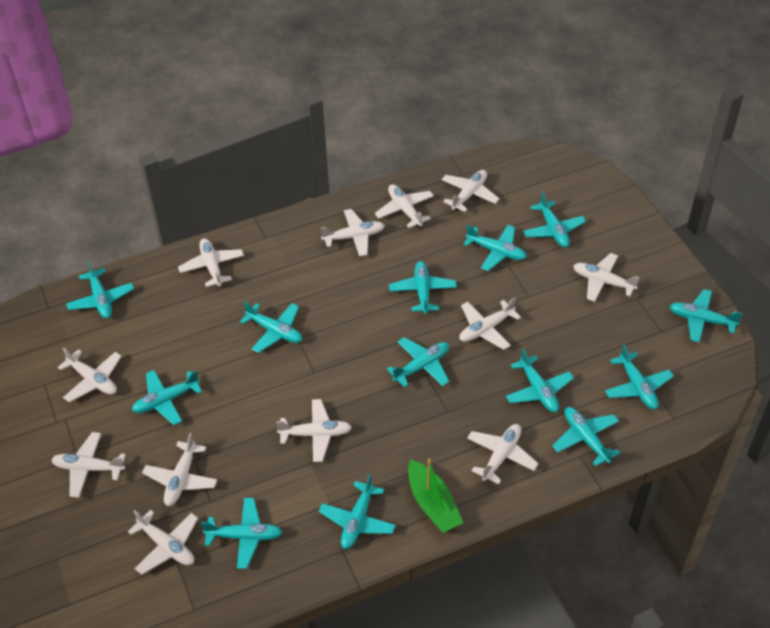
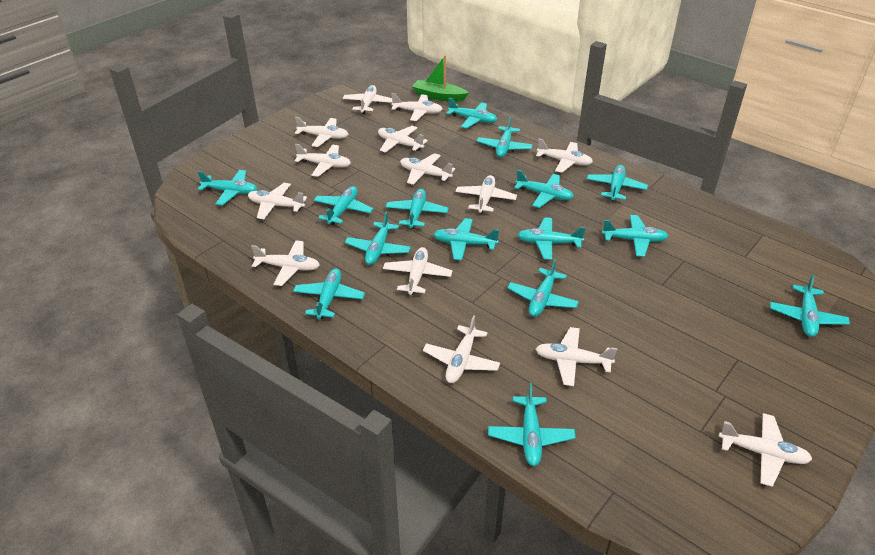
turquoise plane: [66,261,134,319] [132,370,202,425] [201,498,282,569] [240,302,302,353] [319,474,396,549] [387,337,449,387] [389,261,457,314] [463,225,527,271] [506,348,574,412] [523,192,586,248] [552,407,620,466] [605,344,674,409] [670,289,743,342] = 13 -> [198,170,258,205] [293,268,365,319] [314,186,373,225] [345,211,411,265] [386,189,449,229] [433,218,499,260] [446,98,497,129] [477,116,533,157] [488,383,576,466] [507,259,579,317] [514,170,574,208] [517,217,586,260] [587,165,648,202] [602,215,668,257] [770,275,850,337] = 15
white plane: [51,432,126,498] [58,347,122,402] [128,510,198,575] [142,433,218,506] [178,238,244,287] [276,399,352,462] [321,209,385,257] [375,184,434,228] [442,170,500,212] [460,298,521,350] [467,424,539,484] [574,253,640,302] = 12 -> [248,183,307,219] [251,240,320,286] [294,144,351,177] [295,117,349,147] [343,85,393,114] [378,126,428,153] [383,247,452,295] [391,93,443,121] [400,153,455,185] [423,315,500,383] [456,175,517,214] [536,138,593,173] [536,327,617,386] [719,413,812,487] = 14

